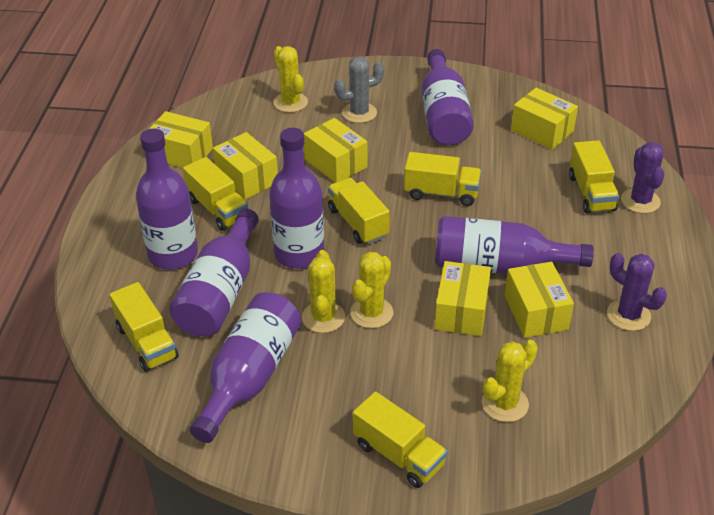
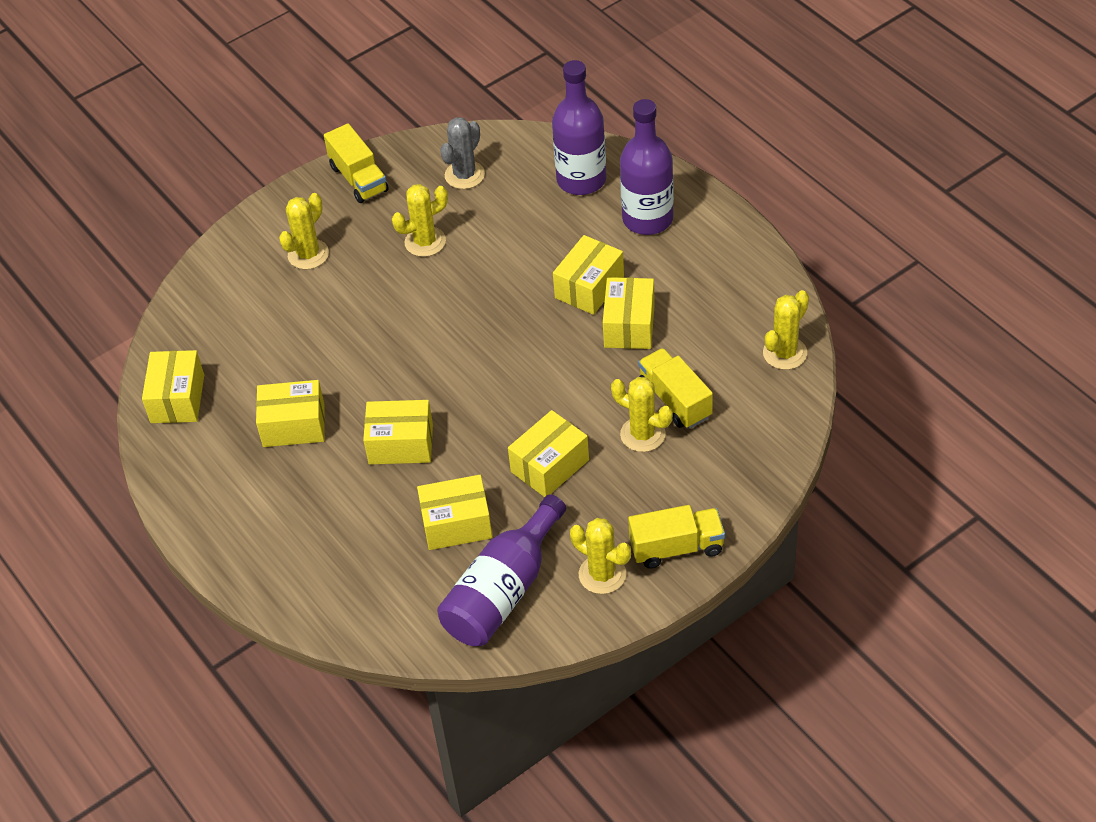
purple bottle: [136,129,198,270] [170,209,259,336] [190,292,301,443] [269,128,324,269] [421,49,474,145] [435,216,594,274] = 6 -> [437,494,566,646] [552,60,606,195] [620,99,674,235] = 3
purple cactus: [607,253,667,331] [621,142,664,213] = 2 -> none = 0
yellow box: [149,111,213,168] [213,132,278,199] [304,118,368,183] [434,261,491,336] [505,262,574,338] [511,88,578,150] = 6 -> [142,350,204,423] [256,380,325,447] [363,400,433,464] [417,475,492,550] [508,410,589,497] [553,235,624,315] [603,277,655,349] = 7
yellow cactus: [273,46,308,113] [302,250,345,333] [350,252,394,328] [482,340,538,422] = 4 -> [279,193,329,270] [392,184,448,257] [570,518,631,594] [611,377,673,452] [763,290,809,370] = 5
yellow truck: [109,282,179,372] [183,157,248,231] [328,178,390,244] [353,392,447,488] [404,152,481,206] [569,140,619,214] = 6 -> [324,123,389,203] [628,505,725,569] [638,348,713,429] = 3

